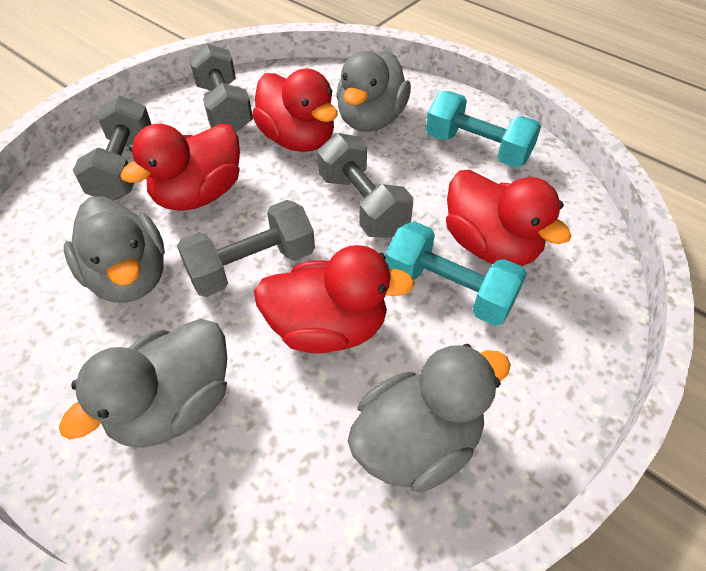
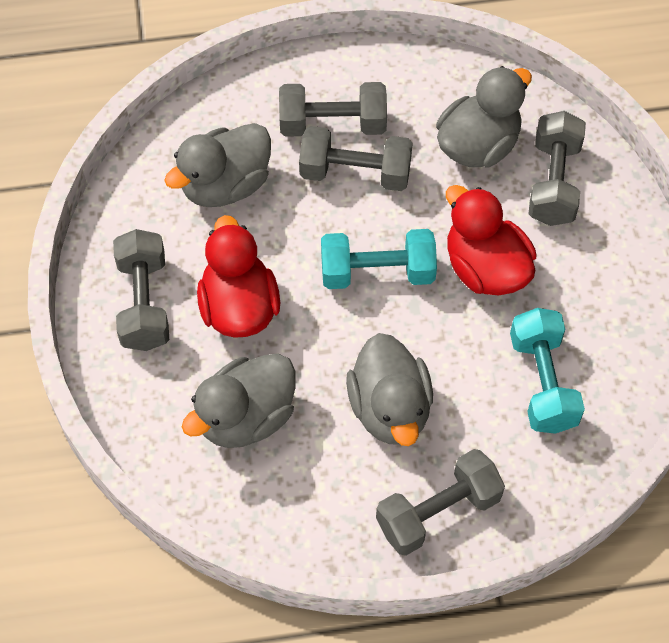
grey dumbbell: [73,96,152,201] [177,200,315,297] [189,43,253,132] [317,133,414,238] = 4 -> [113,229,169,351] [279,82,387,137] [299,126,413,191] [376,449,505,556] [529,111,586,226] = 5
red duck: [120,124,240,211] [252,69,338,152] [254,245,415,353] [446,170,572,266] = 4 -> [197,215,280,338] [446,185,537,295] = 2

